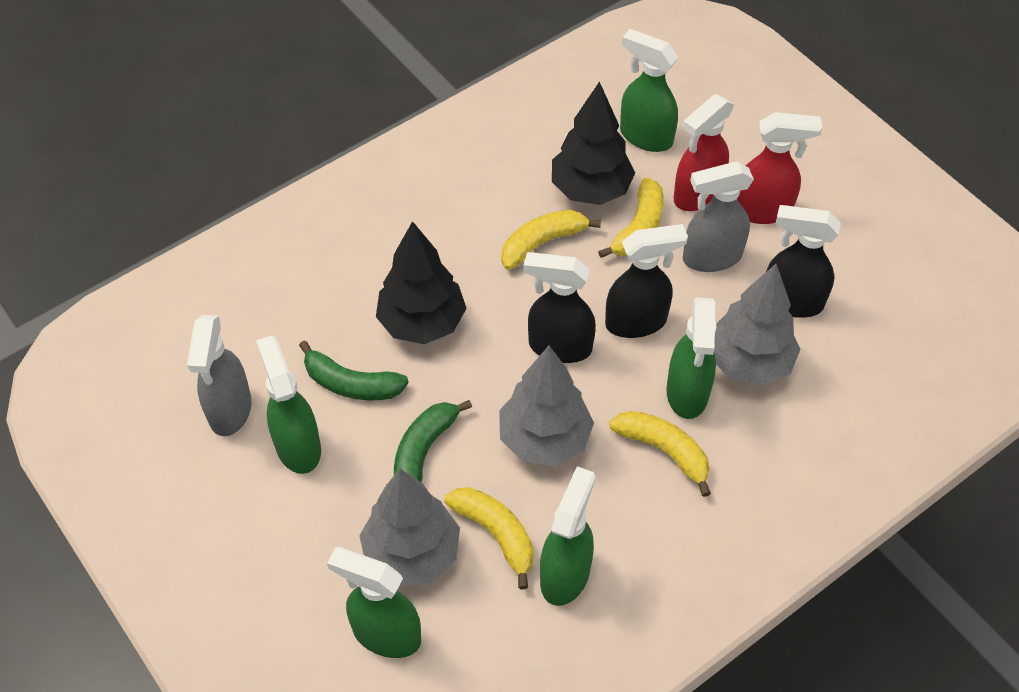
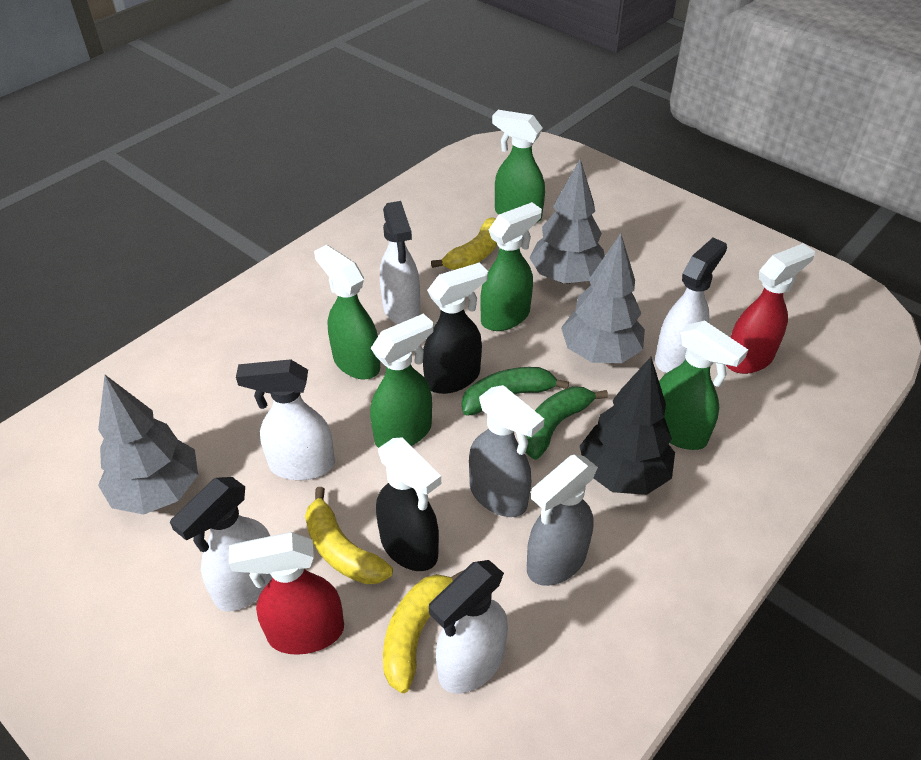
black spray bottle: [523,252,596,363] [605,224,688,338] [766,205,841,318] = 3 -> [376,437,441,571] [423,262,488,394] = 2
black tree: [376,221,467,344] [552,82,635,205] = 2 -> [580,357,675,495] = 1
white spray bottle: none = 0 -> [170,477,272,612] [236,359,335,480] [380,201,420,324] [429,560,508,694] [655,238,727,373] = 5
yellow banana: [444,487,534,589] [501,210,601,270] [598,178,664,258] [609,411,711,497] = 4 -> [305,487,393,584] [383,570,464,693] [431,217,497,270] = 3

